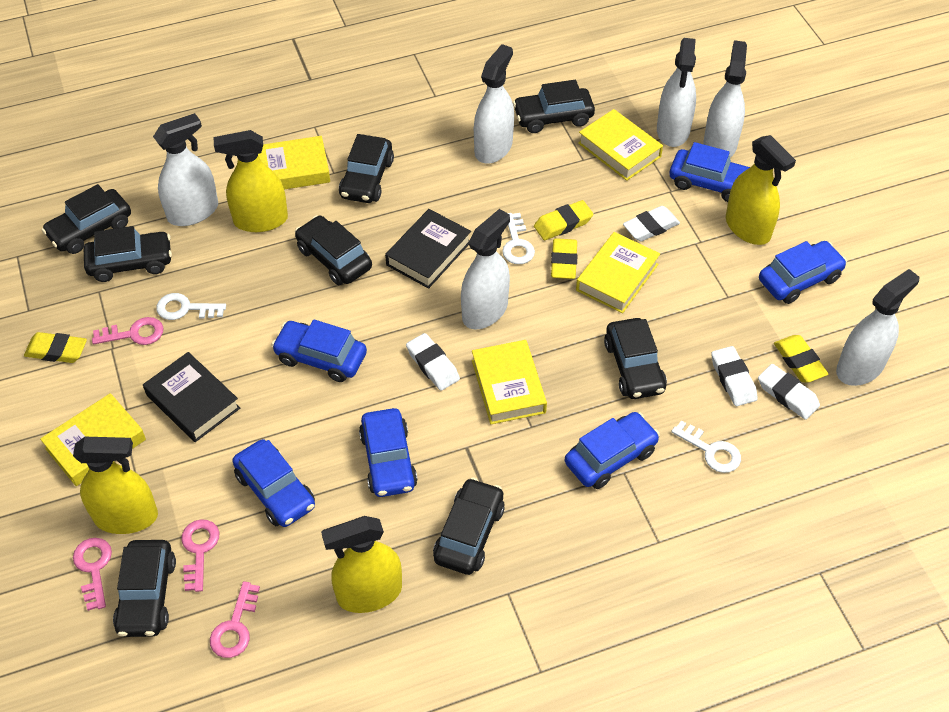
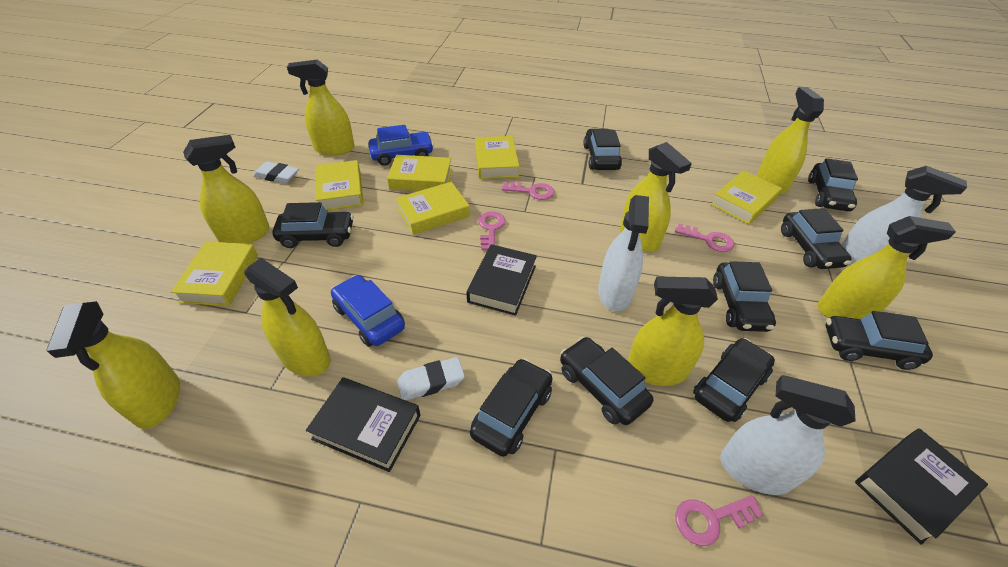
black book: [143,352,240,442] [385,209,471,289] = 2 -> [306,377,421,472] [467,244,537,316] [855,428,988,545] = 3
black car: [42,184,131,254] [84,226,172,282] [113,540,176,637] [295,215,372,285] [339,134,394,203] [433,478,505,575] [513,80,595,133] [604,318,667,399] = 8 -> [272,202,354,248] [470,358,552,457] [560,337,653,425] [583,129,622,170] [693,338,775,422] [713,261,776,332] [781,208,852,269] [808,158,858,211] [826,311,933,370] = 9
blue car: [233,439,315,527] [271,319,367,382] [359,408,418,497] [565,412,660,489] [670,142,750,202] [759,241,847,304] = 6 -> [331,275,405,347] [369,125,434,166] = 2
white eraser: [406,333,460,391] [623,206,680,242] [711,346,758,406] [758,364,820,420] = 4 -> [253,162,299,184] [397,357,465,400] = 2
white key: [156,293,226,320] [502,213,535,264] [671,421,741,473] = 3 -> none = 0
white spray bottle: [153,113,218,226] [461,209,510,330] [474,44,514,164] [657,38,696,147] [704,40,747,158] [836,269,919,386] = 6 -> [598,195,649,311] [720,375,856,495] [841,166,967,265] = 3
yellow book: [40,393,146,486] [258,136,330,189] [472,340,547,424] [576,232,660,313] [578,109,663,181] = 5 -> [171,241,258,306] [316,160,364,210] [387,155,452,191] [396,182,470,235] [475,136,519,179] [711,170,782,224] = 6
yellow eraser: [24,332,87,363] [534,200,593,240] [551,238,578,279] [774,335,828,383] = 4 -> none = 0
yellow spray bottle: [73,437,158,534] [213,130,288,232] [321,516,402,613] [726,135,796,245] = 4 -> [46,301,180,429] [183,135,270,244] [244,258,331,376] [287,60,355,156] [620,142,692,252] [628,277,718,386] [757,87,824,195] [817,216,956,319] = 8

